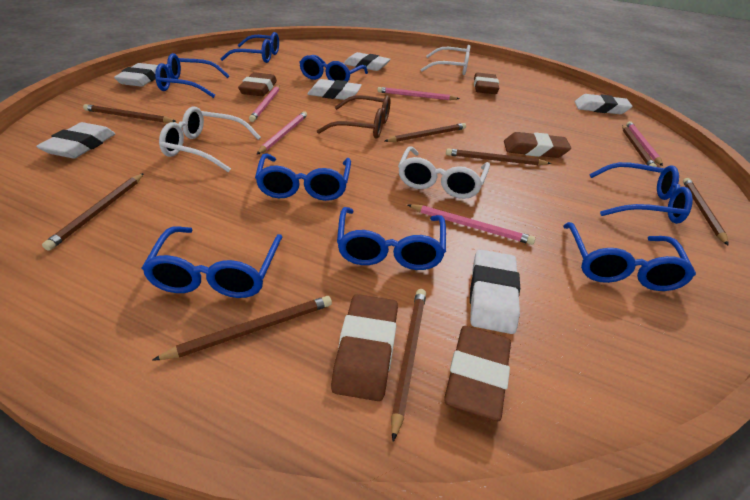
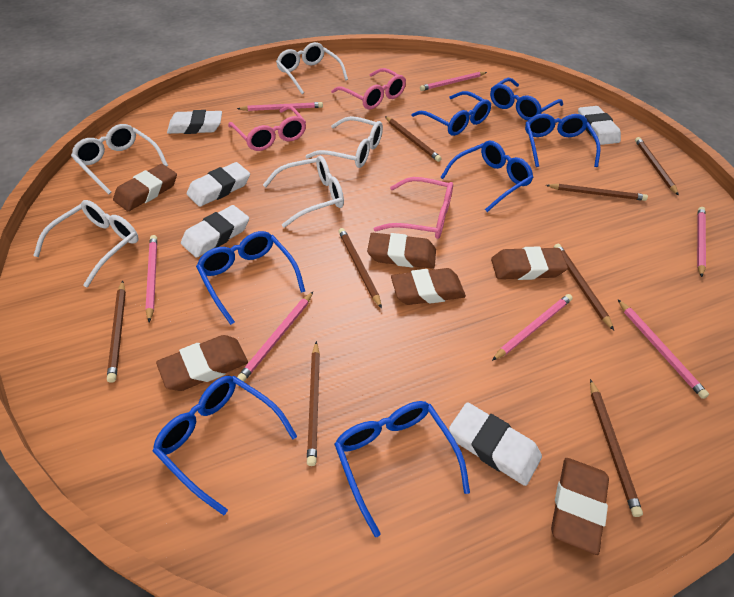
blue glasses: [141,226,283,298] [155,53,230,98] [220,32,279,63] [255,153,351,201] [299,55,368,82] [337,207,446,270] [563,222,696,291] [589,162,693,224] = 8 -> [153,376,297,515] [196,231,305,325] [334,401,470,537] [411,91,491,136] [440,141,533,212] [490,78,563,121] [525,114,601,167] = 7
brown eraser: [238,72,277,96] [331,294,398,401] [444,326,511,421] [474,73,499,94] [504,132,571,158] = 5 -> [113,164,177,211] [156,335,248,391] [367,233,436,269] [391,268,466,305] [491,247,568,280] [551,458,609,555] = 6
brown glasses: [317,95,390,138] = 1 -> none = 0
pink glasses: none = 0 -> [228,105,306,151] [331,68,406,110] [374,177,453,239] = 3
pink pencil: [249,85,280,122] [256,111,307,155] [377,87,459,100] [408,204,536,245] [626,121,663,166] = 5 -> [145,235,157,322] [237,102,323,111] [237,292,313,382] [420,72,487,91] [492,294,573,361] [618,300,709,399] [697,207,706,277] = 7
white eraser: [36,122,115,158] [114,63,158,87] [307,79,362,100] [344,52,391,71] [470,250,520,334] [575,94,632,114] = 6 -> [167,110,222,134] [181,205,249,258] [187,162,250,207] [449,402,542,486] [578,106,621,145] = 5
white glasses: [159,106,261,172] [398,146,490,199] [420,45,470,75] = 3 -> [33,200,139,287] [71,124,168,195] [263,156,344,228] [276,42,348,94] [306,116,383,168] = 5

